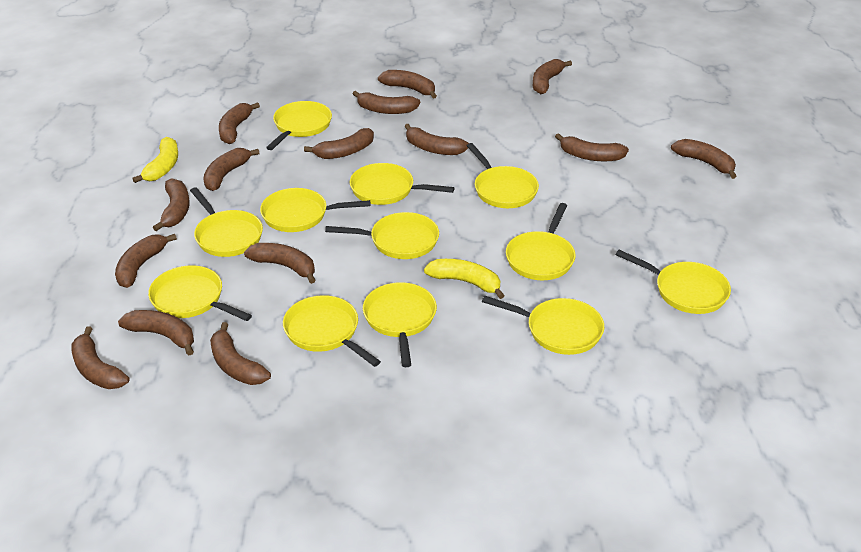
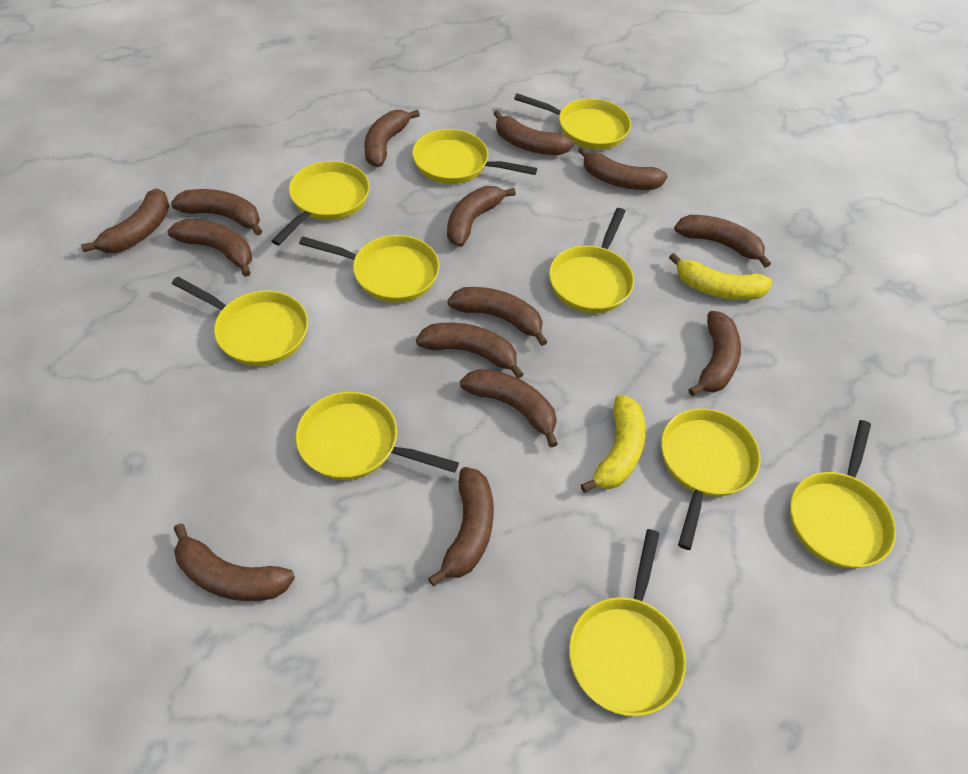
brown banana: [71,326,129,389] [115,234,177,288] [118,310,194,355] [153,178,190,231] [203,148,259,191] [210,322,271,385] [219,102,260,144] [244,243,316,284] [304,128,374,159] [353,91,420,114] [378,70,437,99] [404,124,469,155] [533,59,572,94] [555,133,629,161] [671,139,737,179] = 15 -> [81,188,169,253] [167,219,252,277] [171,189,262,236] [174,523,295,601] [364,110,420,167] [416,323,524,379] [428,467,494,586] [447,186,516,247] [447,287,547,346] [460,369,558,447] [493,110,574,155] [578,147,668,190] [674,215,771,268] [688,311,741,396] = 14
yellow pan: [148,265,252,321] [190,187,263,257] [260,188,370,232] [266,101,332,150] [283,295,381,367] [325,212,439,259] [350,163,454,205] [363,282,437,367] [467,143,539,208] [482,296,604,355] [506,203,575,280] [616,250,731,314] = 12 -> [172,277,308,366] [271,161,370,245] [296,392,459,480] [299,235,439,303] [412,129,537,184] [514,93,631,150] [549,208,634,313] [569,529,686,716] [661,408,761,550] [790,420,896,568] = 10

